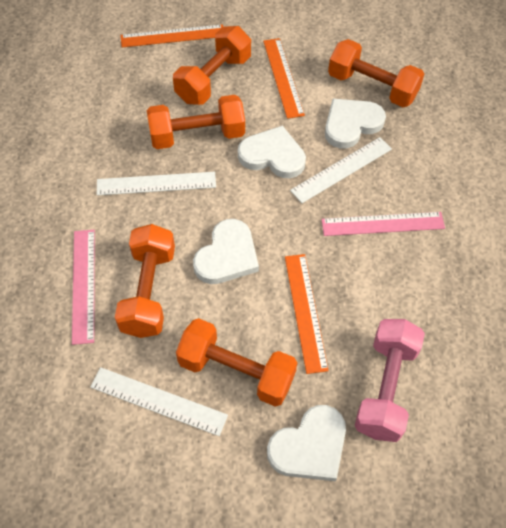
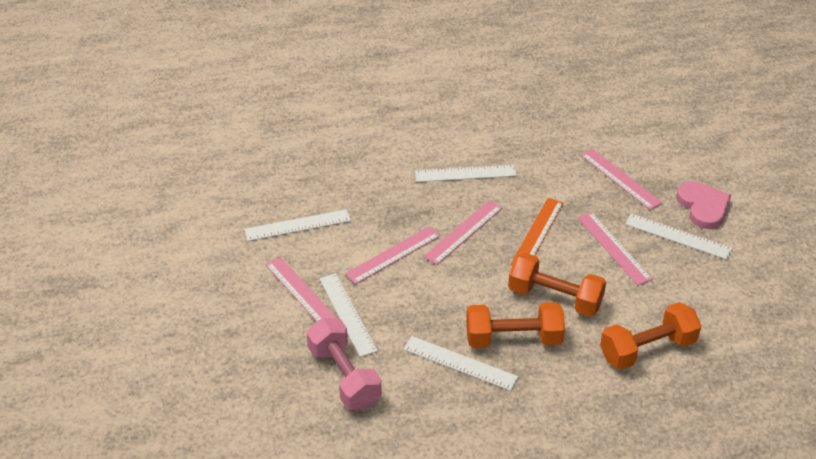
orange dumbbell: [115,224,175,338] [147,95,245,149] [173,26,251,105] [176,318,297,407] [328,39,424,107] = 5 -> [466,302,565,348] [508,253,606,317] [600,302,701,370] = 3
orange ruler: [120,24,223,47] [263,38,305,119] [285,254,329,374] = 3 -> [510,198,564,266] = 1
pink heart: none = 0 -> [676,181,731,229] = 1
pink ruler: [72,230,95,345] [321,212,445,236] = 2 -> [266,257,337,322] [345,226,440,284] [423,200,502,265] [577,212,653,286] [581,149,662,210] = 5
white heart: [193,219,259,284] [238,125,306,178] [267,405,346,481] [325,99,386,149] = 4 -> none = 0
white ruler: [90,367,228,436] [97,172,216,195] [290,137,392,203] = 3 -> [244,209,351,241] [319,273,378,357] [403,336,518,391] [415,165,516,182] [625,213,732,260] = 5

